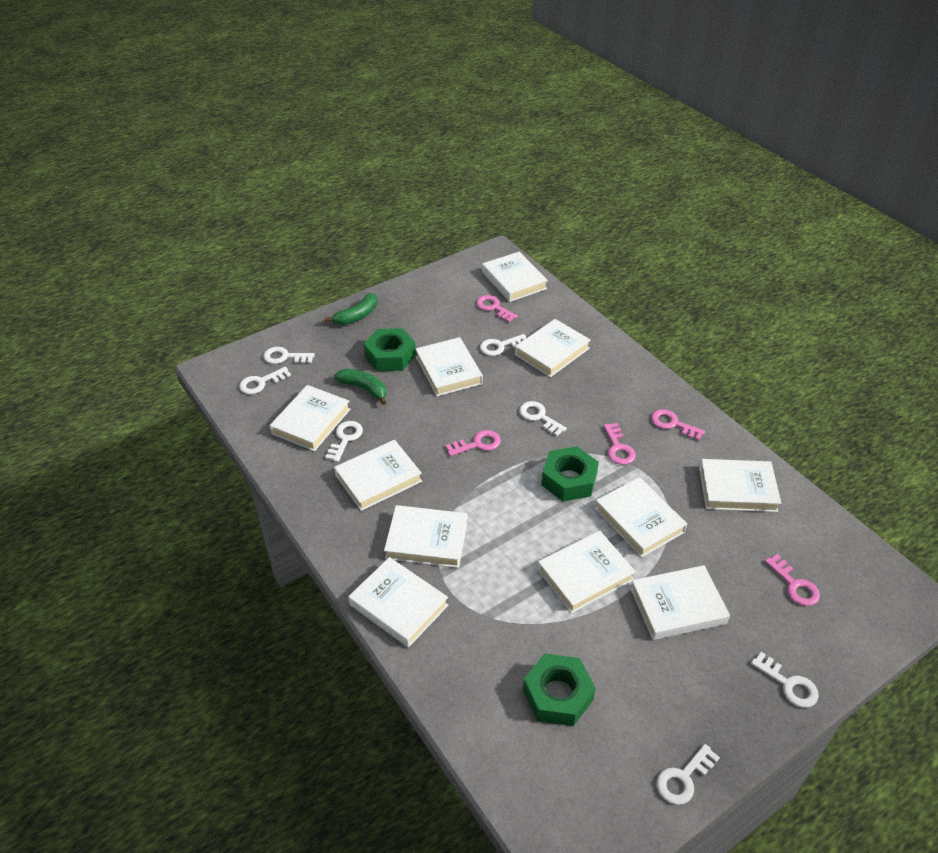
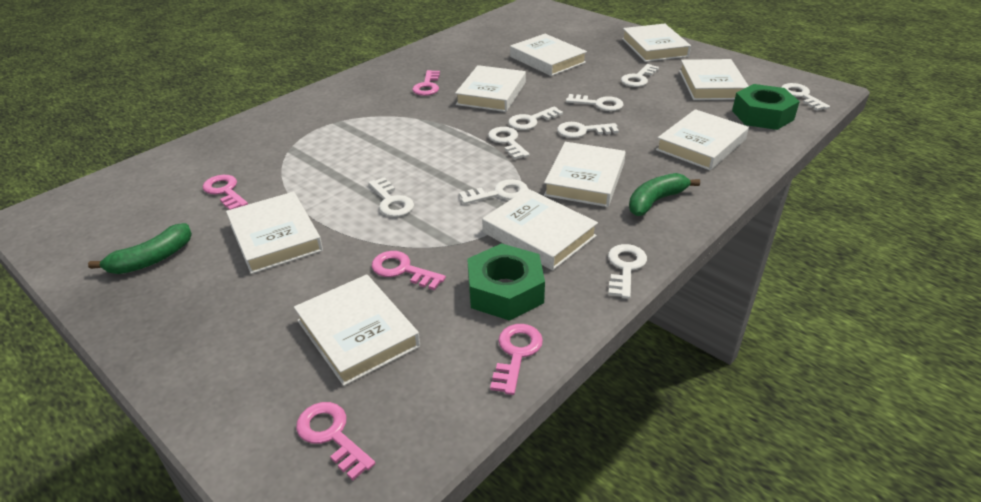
green nut: [364,328,416,371] [523,654,596,726] [541,446,599,501] = 3 -> [467,243,545,321] [732,84,800,130] = 2
white book: [270,385,350,451] [334,440,422,511] [348,557,448,648] [384,505,467,568] [416,337,483,396] [482,252,548,302] [515,319,591,377] [537,531,636,613] [595,477,687,558] [630,565,730,640] [699,459,781,512] = 11 -> [226,192,323,274] [294,274,420,386] [455,65,526,112] [482,189,598,271] [510,34,587,76] [544,142,626,207] [622,24,691,62] [656,109,749,170] [679,59,748,100] = 9
white key: [239,367,291,394] [264,347,315,364] [325,421,363,462] [480,334,526,356] [519,401,567,436] [657,744,720,805] [751,652,819,708] = 7 -> [369,177,414,217] [459,179,528,204] [488,127,530,159] [508,106,563,130] [557,122,619,138] [566,94,623,111] [608,244,647,299] [621,64,659,87] [781,83,830,111] = 9

